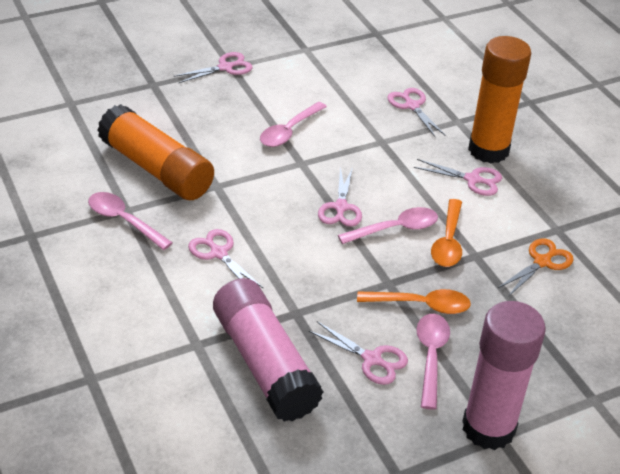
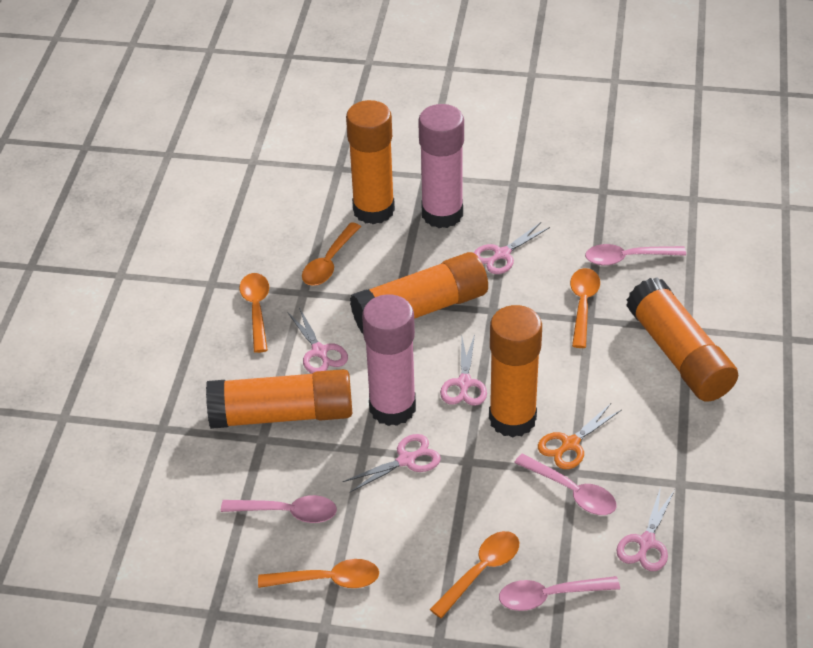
orange glue stick: [97,104,214,200] [468,36,531,163] = 2 -> [206,369,352,429] [346,100,395,224] [350,252,488,333] [489,305,542,438] [626,277,738,402] = 5
orange spoon: [357,289,471,314] [431,199,462,267] = 2 -> [239,273,269,353] [258,559,379,588] [302,222,361,286] [430,531,519,618] [570,268,600,348] = 5
pink scissors: [174,52,253,83] [188,229,263,288] [309,321,408,385] [318,167,362,227] [388,88,446,138] [414,159,502,196] = 6 -> [287,307,348,374] [342,434,441,493] [440,334,487,406] [474,222,550,274] [616,487,675,571] = 5

